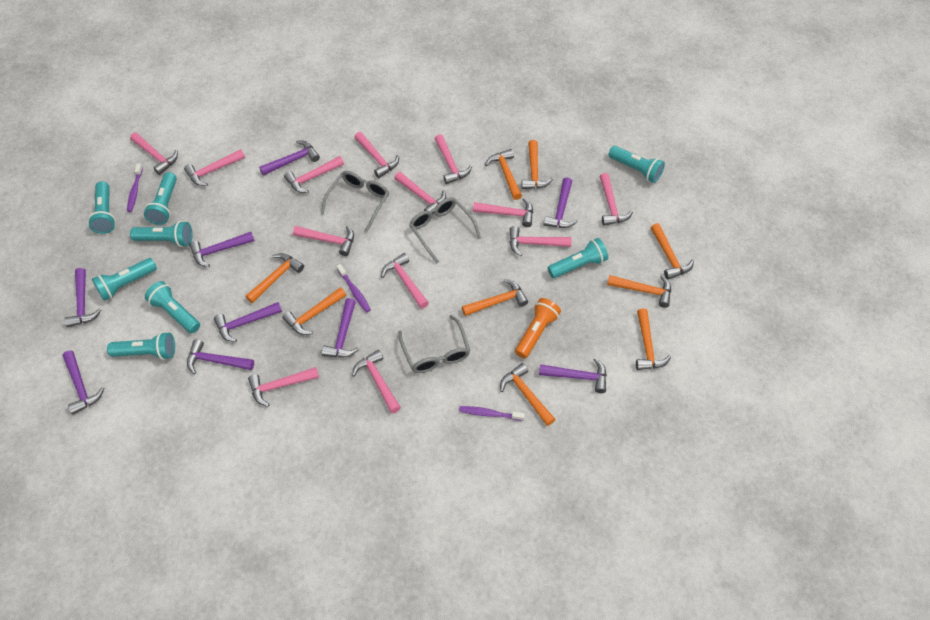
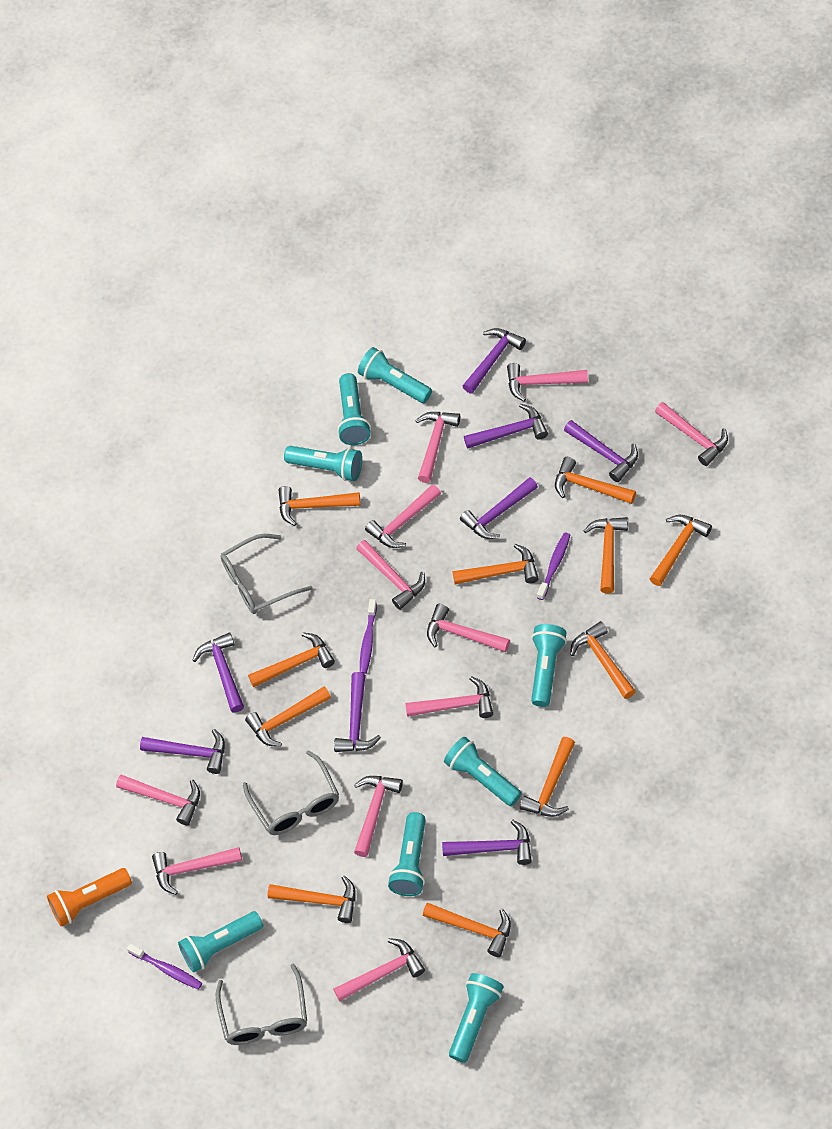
orange hammer: [245,253,304,303] [282,287,346,335] [462,279,528,316] [485,149,522,200] [500,363,556,426] [522,140,553,189] [607,275,671,308] [636,309,671,370] [651,223,694,279] = 9 -> [245,686,331,747] [248,632,335,687] [268,876,356,923] [278,486,361,526] [423,902,511,957] [452,544,539,585] [520,737,575,817] [555,457,636,504] [570,621,636,699] [584,517,628,594] [650,515,712,586] = 11
pink hammer: [130,133,178,175] [184,149,245,186] [248,367,319,406] [284,156,344,193] [293,226,354,256] [352,350,401,413] [354,132,399,178] [381,253,429,309] [394,172,446,215] [435,134,472,184] [473,198,533,227] [510,226,572,256] [599,173,633,225] = 13 -> [116,775,200,826] [152,847,242,895] [333,938,425,1002] [354,776,403,857] [356,540,425,610] [365,484,441,548] [405,676,493,718] [415,412,460,483] [427,604,510,652] [507,363,588,401] [655,402,728,466] = 11
purple hammer: [62,350,104,415] [64,268,101,328] [187,339,254,374] [189,232,255,267] [214,302,282,342] [259,140,320,176] [322,298,359,358] [539,358,607,393] [544,177,577,228] = 9 -> [140,729,225,774] [193,632,244,712] [334,672,381,752] [442,820,532,865] [460,477,538,539] [462,328,526,394] [464,404,548,449] [564,420,638,482] = 8

